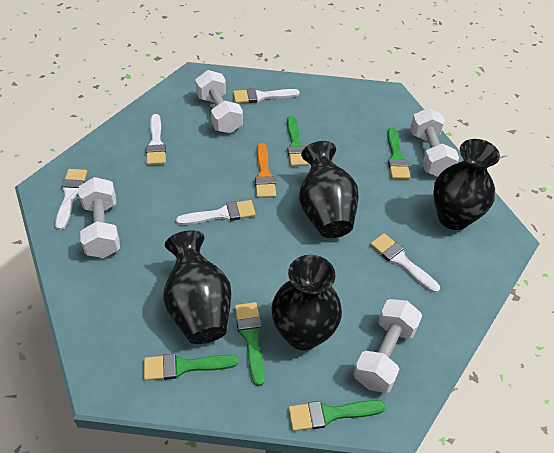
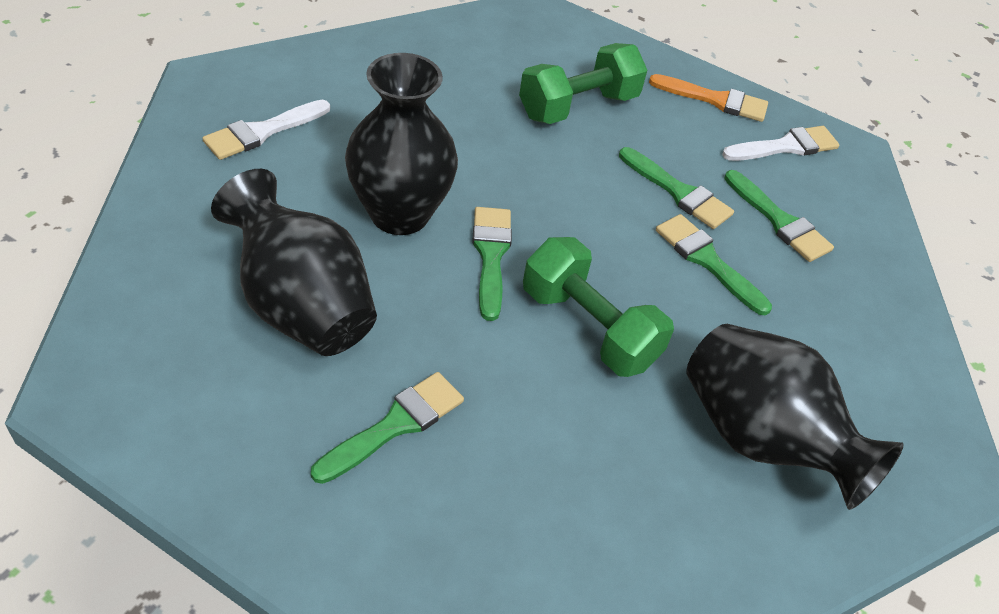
black vase: [163,230,231,344] [271,255,342,350] [299,141,359,238] [433,139,500,230] = 4 -> [211,169,377,356] [345,53,458,235] [687,324,904,510] = 3
green dumbbell: none = 0 -> [519,43,647,124] [523,237,674,377] = 2
white brush: [55,169,87,230] [146,114,166,165] [176,200,256,225] [233,88,300,103] [370,233,440,293] = 5 -> [202,100,330,160] [722,126,839,161] = 2
white dumbbell: [79,177,120,258] [195,70,243,133] [353,299,422,393] [410,108,459,177] = 4 -> none = 0

